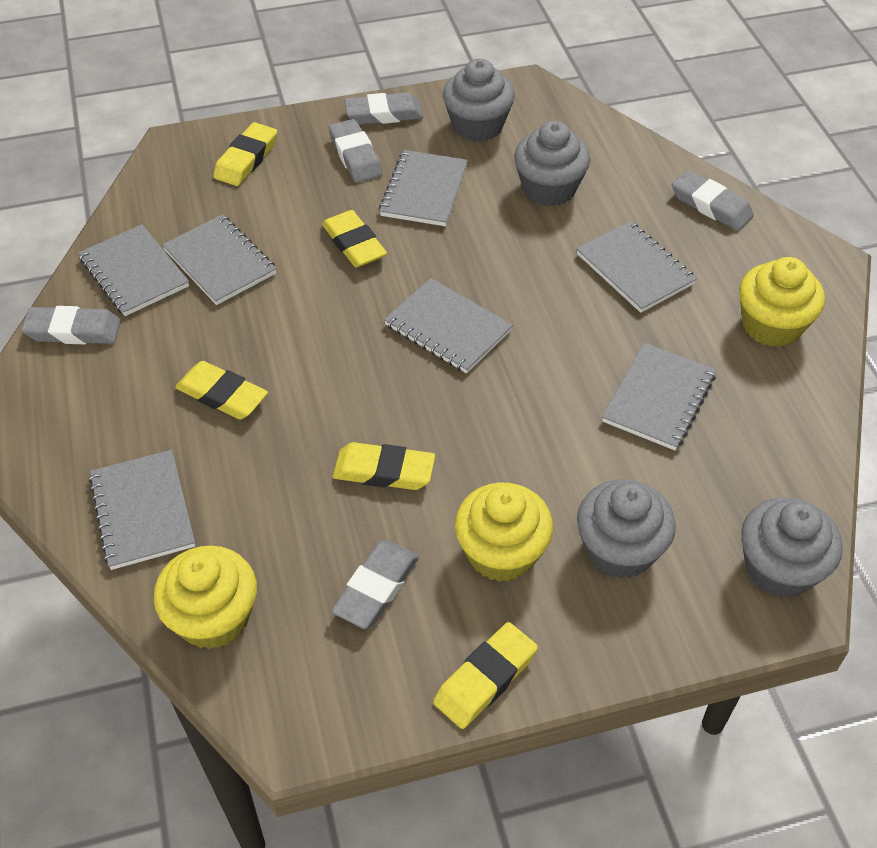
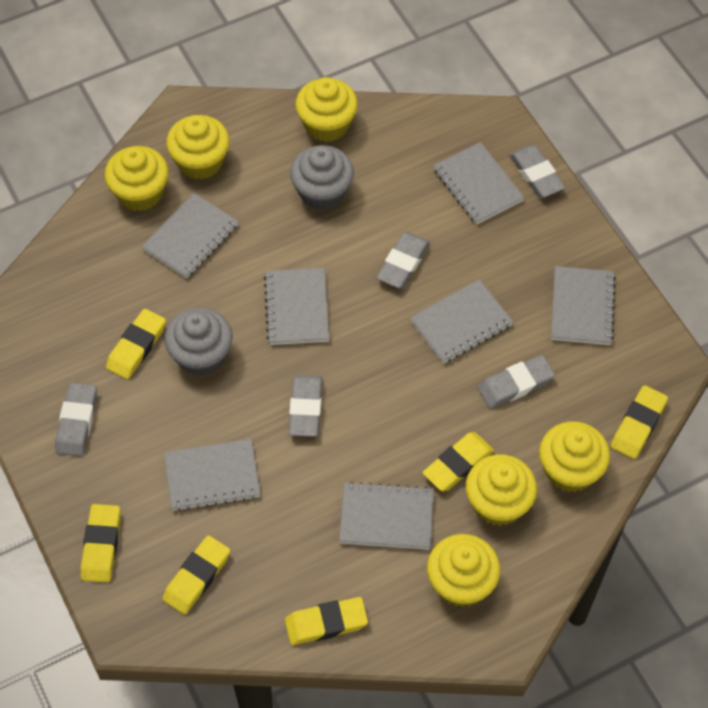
grey cupcake: [443,59,515,142] [514,121,590,206] [577,479,676,579] [741,497,843,598] = 4 -> [165,308,233,376] [290,145,354,211] = 2
yellow cupcake: [154,546,257,649] [455,483,553,582] [739,257,825,347] = 3 -> [105,146,169,211] [166,115,230,180] [295,77,358,142] [427,534,500,607] [466,454,537,526] [539,422,610,492] = 6
yellow eraser: [175,361,268,420] [213,122,277,186] [322,210,387,267] [333,442,435,490] [433,622,538,729] = 5 -> [81,504,120,583] [106,309,166,379] [162,535,230,615] [285,597,368,645] [423,432,494,491] [611,385,668,459] = 6

